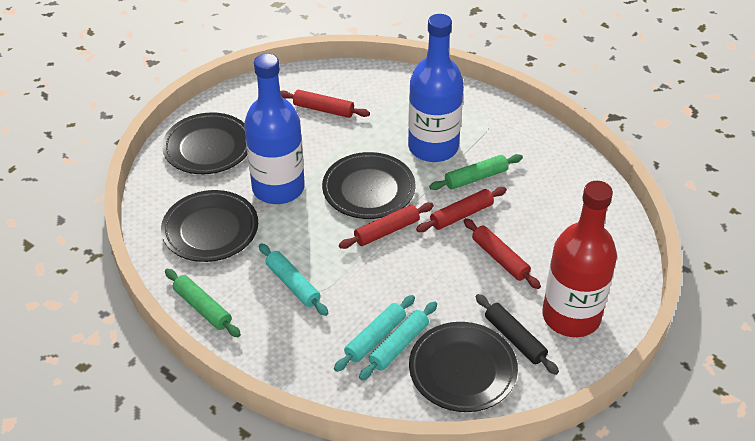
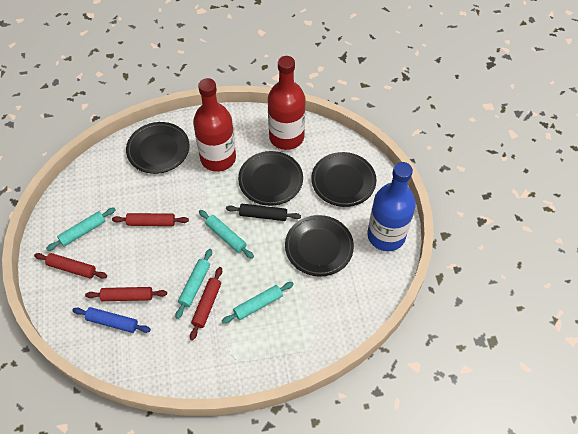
blue bottle: [244,53,305,204] [408,14,464,162] = 2 -> [367,162,416,251] = 1
blue rolling pin: none = 0 -> [72,307,151,333] = 1
green rolling pin: [165,269,241,337] [429,154,523,190] = 2 -> none = 0
red bottle: [542,181,617,337] = 1 -> [193,78,236,172] [268,56,306,150] = 2
turquoise rolling pin: [259,243,328,316] [334,295,415,372] [359,301,437,380] = 3 -> [46,207,116,251] [176,249,212,319] [199,210,254,259] [222,282,294,324] = 4

